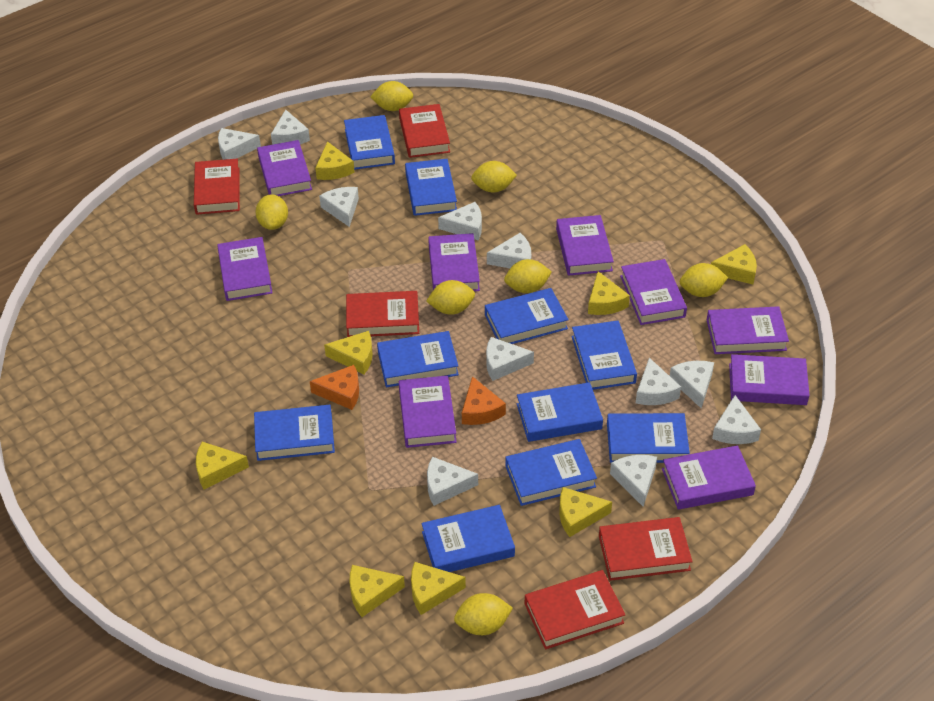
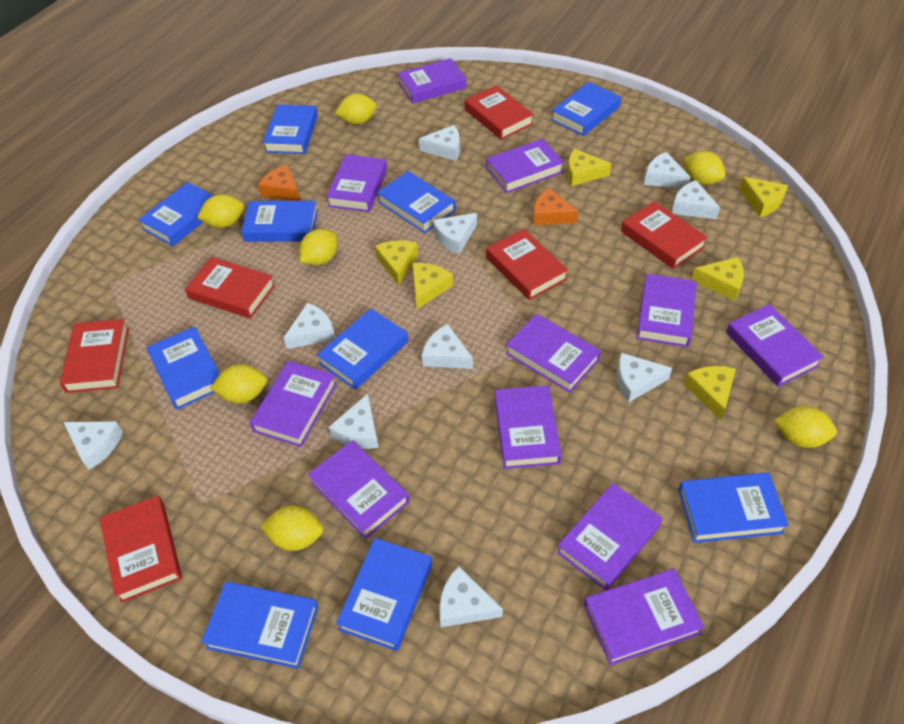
purple book: [217,237,273,301] [257,140,312,196] [399,376,457,448] [428,233,480,291] [556,215,614,276] [620,259,687,325] [662,445,756,509] [706,307,789,354] [729,354,810,405] = 9 -> [250,361,337,447] [308,440,410,539] [326,154,387,212] [397,58,466,104] [486,139,564,193] [495,385,562,469] [506,314,601,393] [557,483,662,591] [584,569,705,665] [637,274,697,347] [726,304,824,387] = 11
red book: [194,159,240,215] [346,291,419,337] [399,104,450,158] [524,570,625,649] [599,517,693,581] = 5 -> [60,319,129,393] [100,496,182,603] [185,257,275,319] [465,85,534,140] [486,229,568,300] [621,201,708,269] = 6
white cheese: [218,128,261,160] [271,110,310,145] [319,187,359,227] [427,457,478,506] [438,202,482,240] [486,337,534,381] [487,233,531,268] [610,455,657,507] [636,358,681,405] [670,361,714,409] [712,395,761,444] = 11 -> [64,421,123,470] [283,302,335,349] [329,394,379,449] [419,125,460,161] [422,324,473,369] [433,213,477,254] [439,566,503,627] [617,353,672,403] [644,152,690,188] [672,180,720,219] = 10
yellow cheese: [196,442,249,490] [315,141,355,180] [324,331,373,374] [350,565,405,617] [411,562,466,615] [559,487,612,537] [588,271,630,315] [711,244,757,284] = 8 -> [375,240,418,285] [412,263,453,309] [567,149,612,186] [684,366,736,420] [691,257,744,301] [739,177,788,217] = 6

